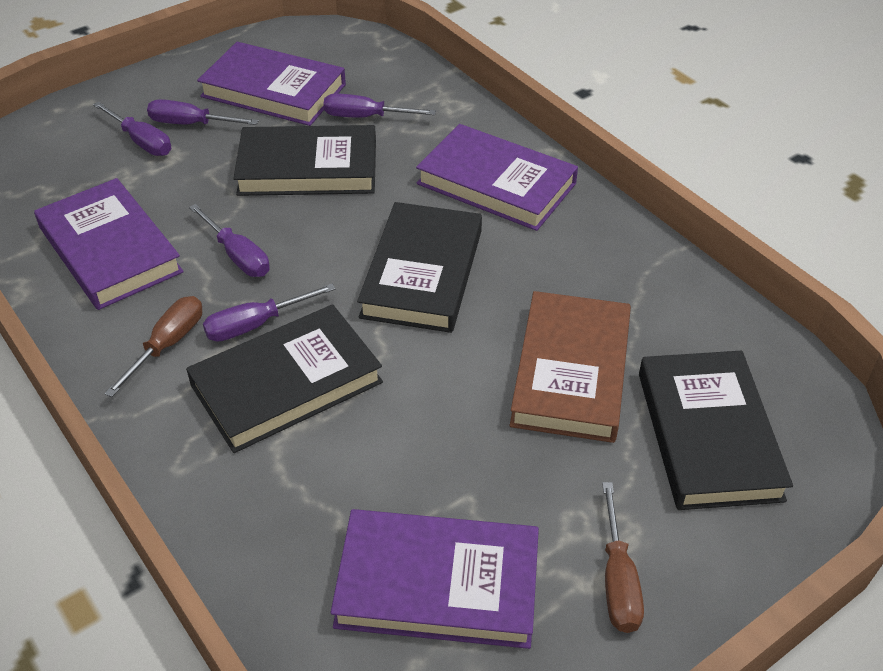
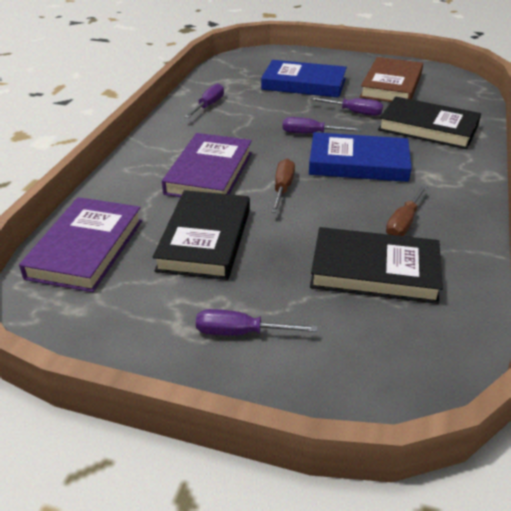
black book: [186,304,383,453] [233,125,376,196] [357,202,482,333] [639,351,793,510] = 4 -> [153,190,250,280] [310,227,443,304] [378,97,481,149] = 3
blue book: none = 0 -> [261,60,347,98] [309,132,412,182] = 2
purple book: [34,178,184,310] [197,42,346,126] [331,509,539,649] [416,124,578,231] = 4 -> [19,197,142,292] [162,133,252,197] = 2
purple screwdriver: [93,101,171,156] [147,99,259,125] [189,204,270,277] [203,284,336,342] [323,93,436,118] = 5 -> [185,83,224,118] [196,309,318,336] [283,117,362,134] [309,97,383,116] = 4

